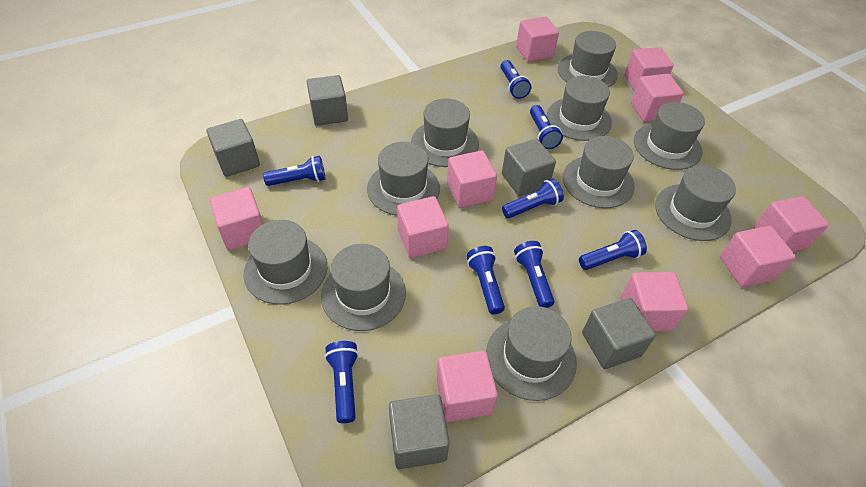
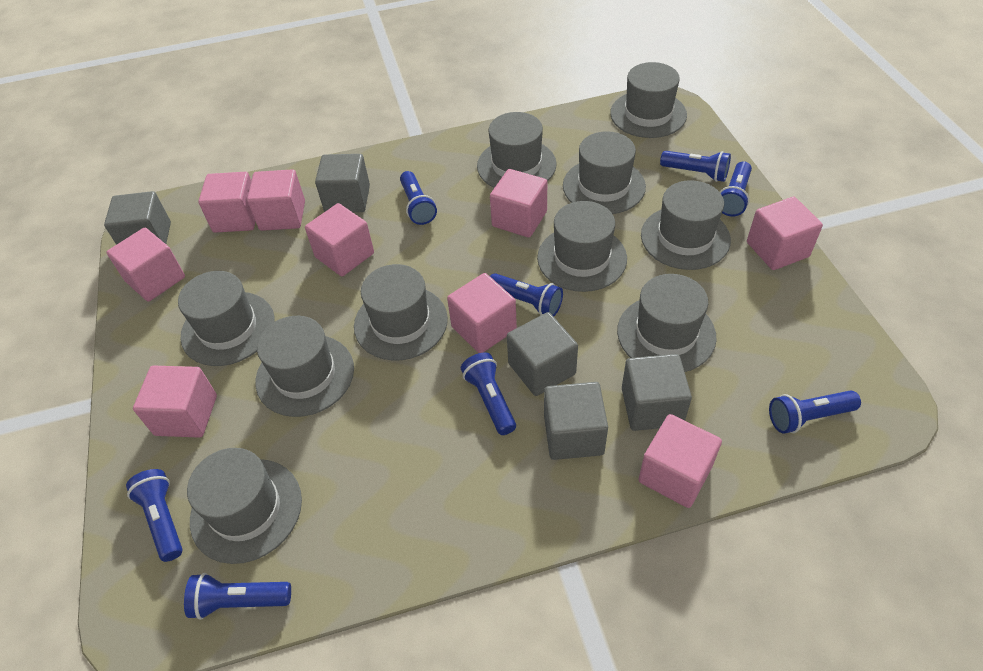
pink cube: [210,187,263,251] [397,196,449,259] [437,351,498,422] [447,150,497,208] [516,17,559,62] [621,272,688,332] [624,47,674,92] [631,74,684,122] [720,226,796,288] [754,196,829,252] = 10 -> [106,228,185,302] [133,366,217,438] [198,172,256,233] [247,169,305,231] [305,203,374,276] [447,273,517,353] [490,169,547,238] [638,414,722,508] [747,197,823,270] = 9

